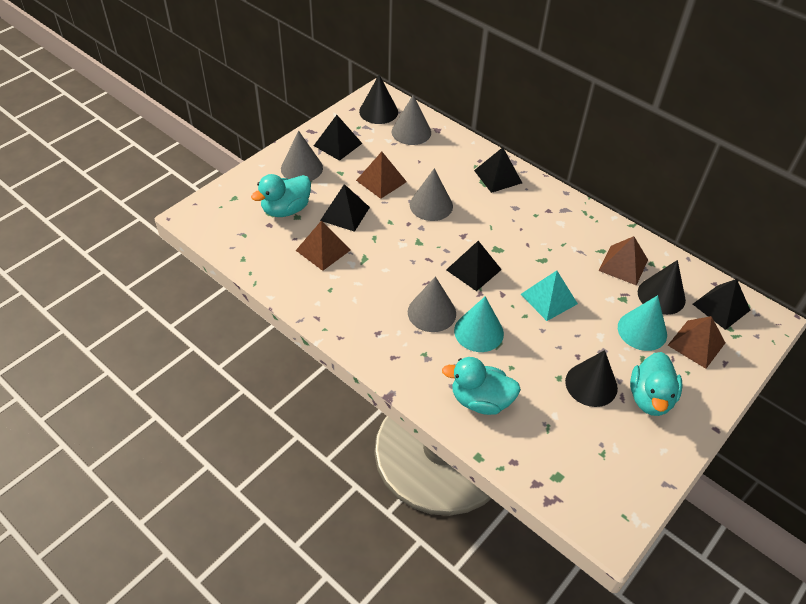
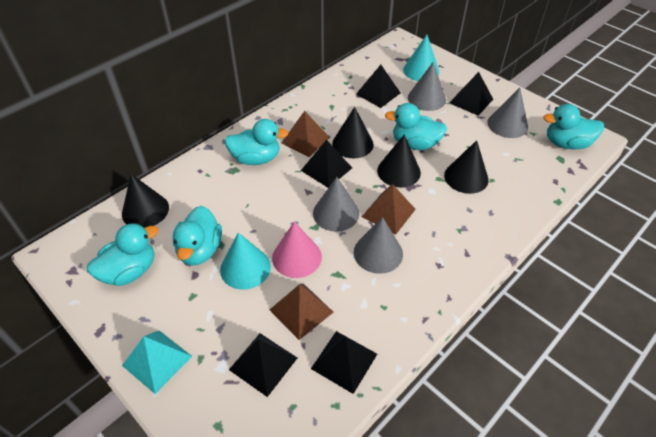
black cone: [359,75,398,124] [565,350,618,407] [638,260,686,315] = 3 -> [122,174,169,228] [332,107,374,158] [377,134,421,187] [444,140,489,194] = 4
brown pyramid: [296,221,351,271] [356,152,407,199] [598,236,648,285] [668,316,725,369] = 4 -> [270,284,333,340] [282,111,330,157] [362,184,416,234] = 3
pink cone: none = 0 -> [272,221,322,278] = 1
turquoise duck: [251,174,311,217] [442,357,521,415] [630,352,683,416] = 3 -> [87,223,158,286] [173,206,222,265] [224,119,288,165] [385,103,447,150] [543,104,604,150] = 5

